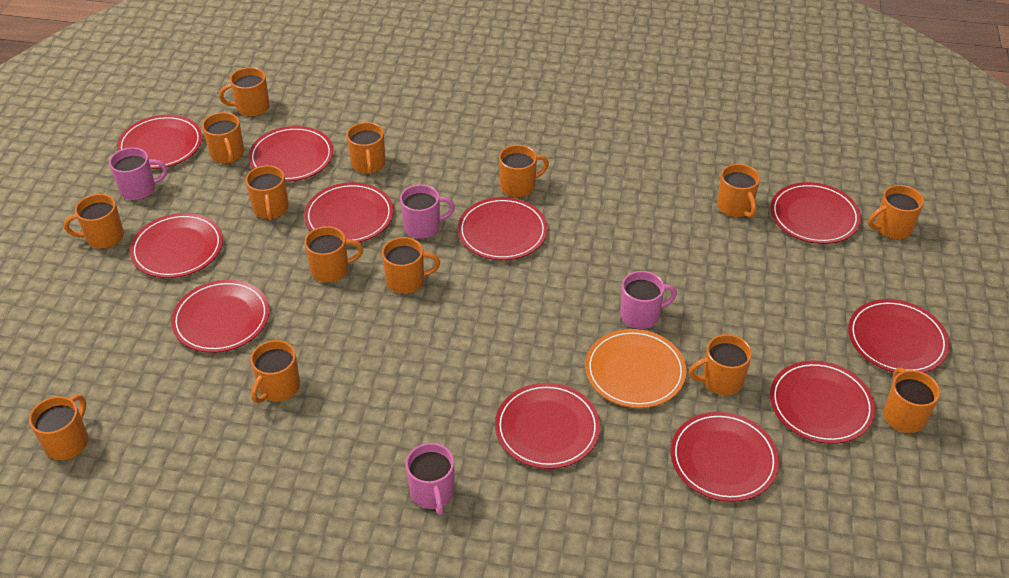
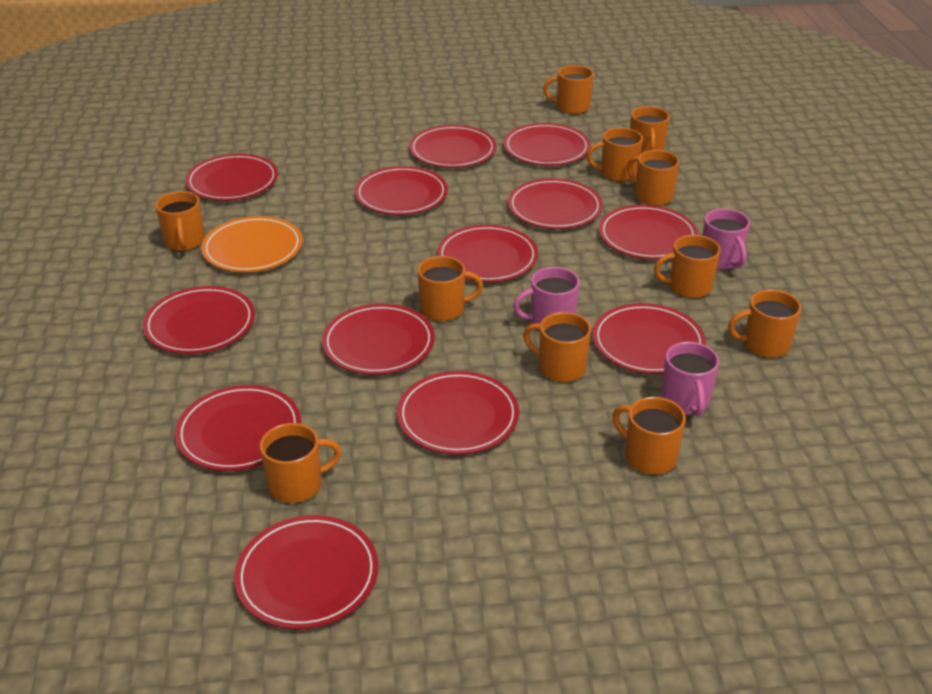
orange mug: [29,394,88,460] [64,194,124,249] [202,112,244,164] [219,67,270,117] [245,165,289,220] [250,340,300,403] [304,226,363,283] [347,122,385,175] [382,237,440,294] [499,145,549,197] [688,334,752,395] [717,164,760,218] [868,185,924,239] [883,367,940,433] = 14 -> [155,191,205,251] [260,423,342,503] [418,256,483,321] [523,312,591,382] [543,65,594,114] [586,128,643,182] [613,397,686,475] [627,150,679,206] [630,106,670,153] [654,235,721,298] [728,290,801,358] = 11
pink mug: [109,147,167,200] [400,184,455,239] [406,443,454,515] [620,271,677,329] = 4 -> [513,267,580,324] [661,342,719,416] [702,209,750,270] = 3
red plate: [117,115,202,169] [130,213,223,278] [171,280,269,353] [248,126,333,182] [304,182,394,242] [458,197,548,260] [495,383,600,469] [671,412,779,502] [770,182,861,244] [770,361,875,444] [848,299,950,373] = 11 -> [143,286,255,354] [175,385,301,471] [185,154,278,201] [234,515,378,629] [322,304,435,375] [355,166,448,215] [397,371,519,455] [409,125,496,168] [437,225,538,282] [504,123,591,166] [508,178,603,229] [593,303,706,374] [599,205,698,259] = 13

